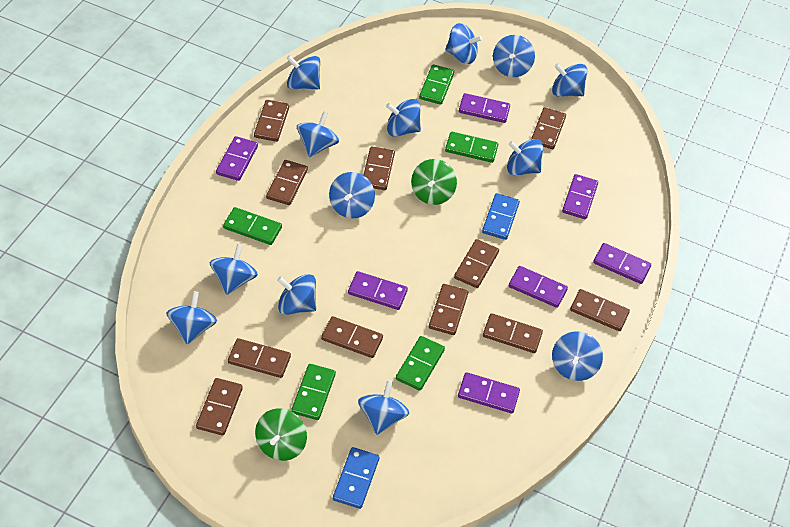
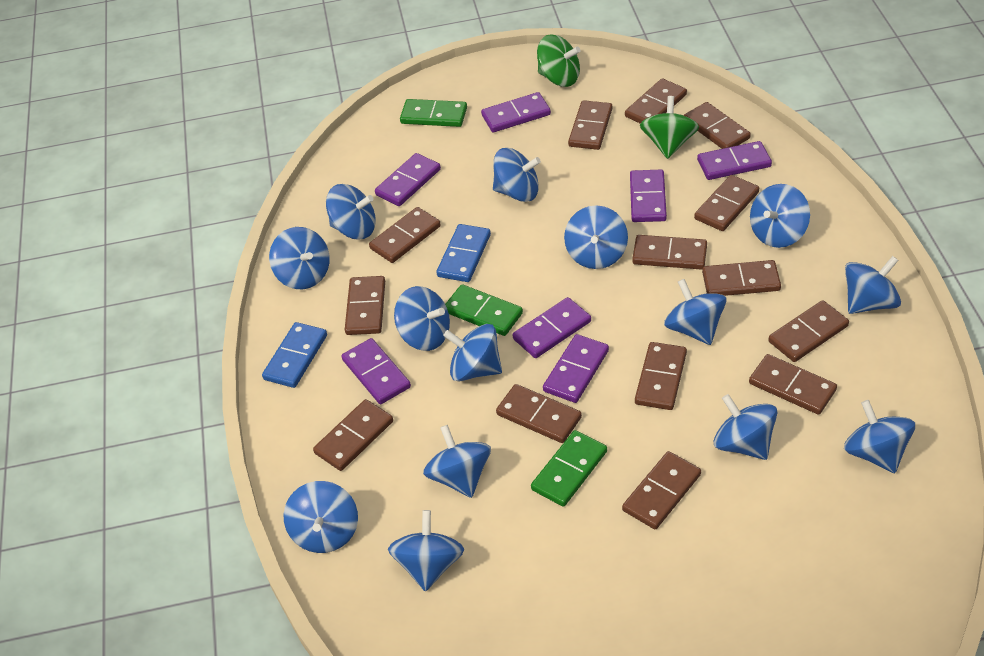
blue spinning top: [166,291,217,344] [210,244,258,295] [277,274,316,315] [286,55,320,89] [297,111,339,157] [329,172,375,219] [358,380,409,435] [386,99,421,137] [445,23,483,64] [493,35,535,77] [507,139,543,176] [552,63,587,97] [552,331,603,381] = 13 -> [269,227,330,289] [284,481,358,553] [326,184,376,240] [388,510,464,592] [394,286,450,351] [423,425,491,498] [443,324,502,382] [493,148,541,202] [564,205,628,269] [664,279,727,345] [714,394,778,460] [750,184,810,248] [844,400,915,473] [845,256,901,314] = 14
brown domino: [196,378,243,436] [228,338,291,378] [254,100,289,142] [266,160,308,205] [321,316,383,358] [364,146,395,190] [429,284,468,335] [454,239,499,288] [483,313,543,353] [531,107,566,149] [570,289,630,331] = 11 -> [313,399,393,471] [345,276,385,335] [369,207,441,263] [496,384,582,443] [568,100,612,150] [622,451,701,529] [625,78,687,124] [632,235,707,270] [635,342,687,410] [684,102,751,149] [694,175,759,231] [702,260,781,296] [749,354,837,415] [768,300,849,362] = 14
green domino: [223,207,282,245] [291,364,336,420] [396,336,445,391] [419,64,454,105] [445,132,498,163] = 5 -> [400,99,467,127] [445,284,523,336] [531,430,607,507] = 3

